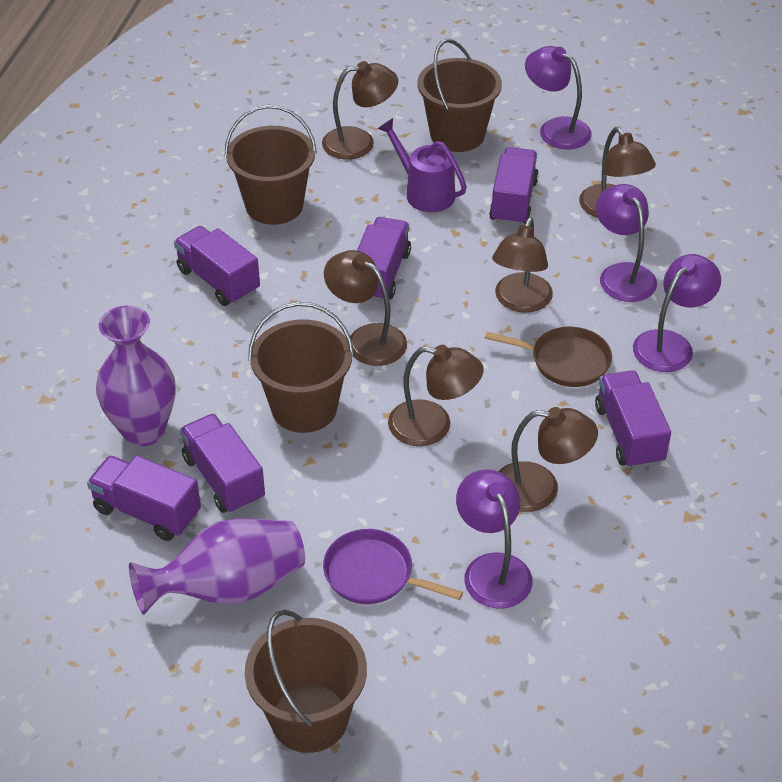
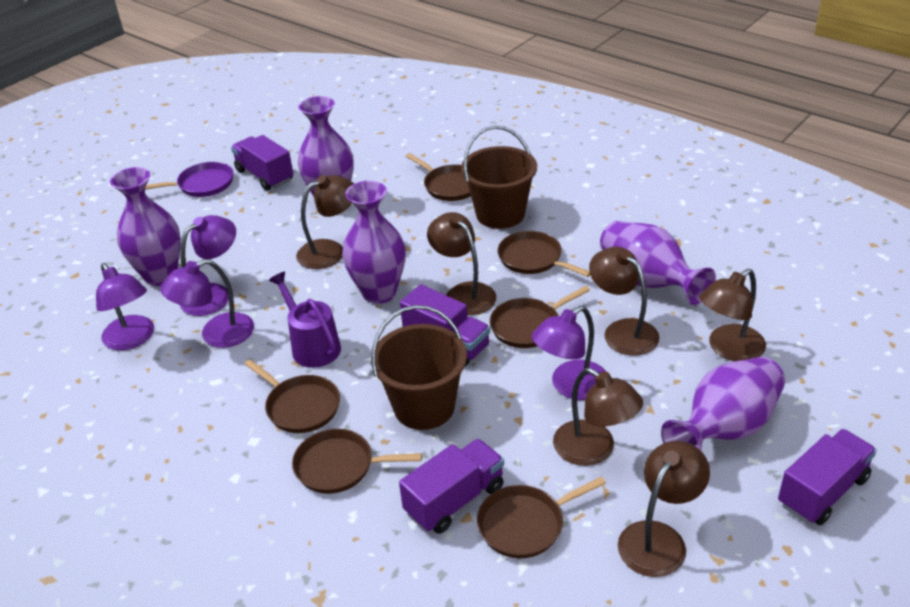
brown bucket: [224,105,317,225] [245,610,367,753] [248,302,354,433] [418,39,502,152] = 4 -> [371,305,467,430] [461,126,537,229] = 2
brown pan: [485,327,612,387] = 1 -> [245,359,340,433] [292,429,422,494] [406,153,471,201] [477,477,606,558] [490,286,590,348] [498,231,590,277] = 6
purple truck: [87,455,201,541] [174,226,260,306] [180,414,265,514] [357,217,411,302] [489,147,539,226] [595,370,671,469] = 6 -> [231,135,294,191] [399,439,504,534] [400,284,490,366] [778,429,877,525] = 4
purple vase: [96,306,175,446] [129,518,305,615] = 2 -> [110,167,181,286] [298,96,354,197] [342,181,406,304] [600,221,716,305] [661,357,785,451] = 5

